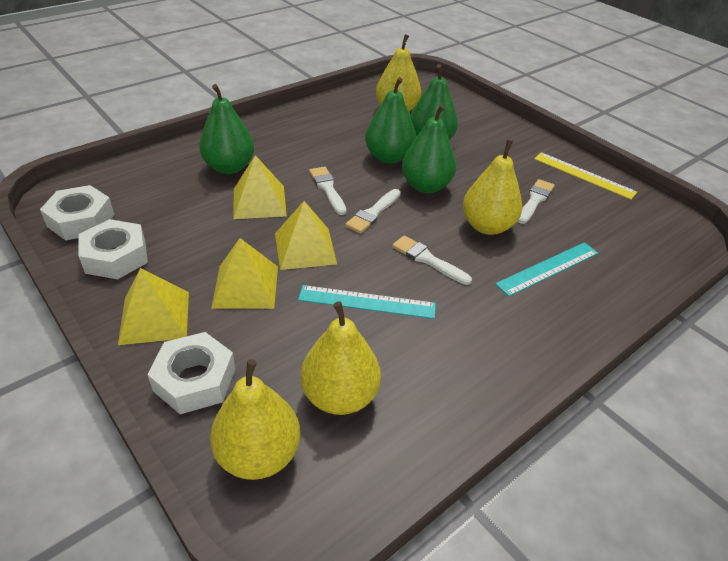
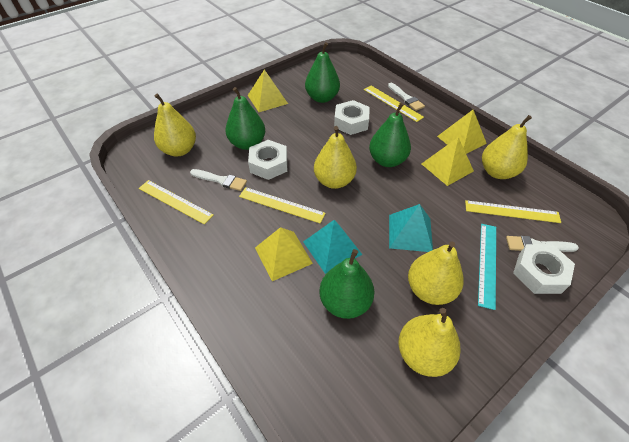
turquoise pyramid: none = 0 -> [303,220,362,274] [389,204,433,252] = 2
turquoise ruler: [298,285,436,319] [495,242,598,296] = 2 -> [478,224,496,310] = 1
white brush: [309,167,346,215] [345,189,401,233] [392,235,472,285] [518,179,555,224] = 4 -> [190,169,247,191] [388,83,425,111] [506,236,579,252] = 3
yellow pear: [210,359,300,480] [301,301,381,415] [376,34,421,112] [463,140,522,235] = 4 -> [154,93,196,156] [314,126,357,189] [398,308,461,377] [408,241,464,305] [482,115,532,179] = 5
yellow ruler: [534,152,637,200] = 1 -> [139,180,214,224] [239,187,326,223] [364,86,424,122] [465,200,561,223] = 4

